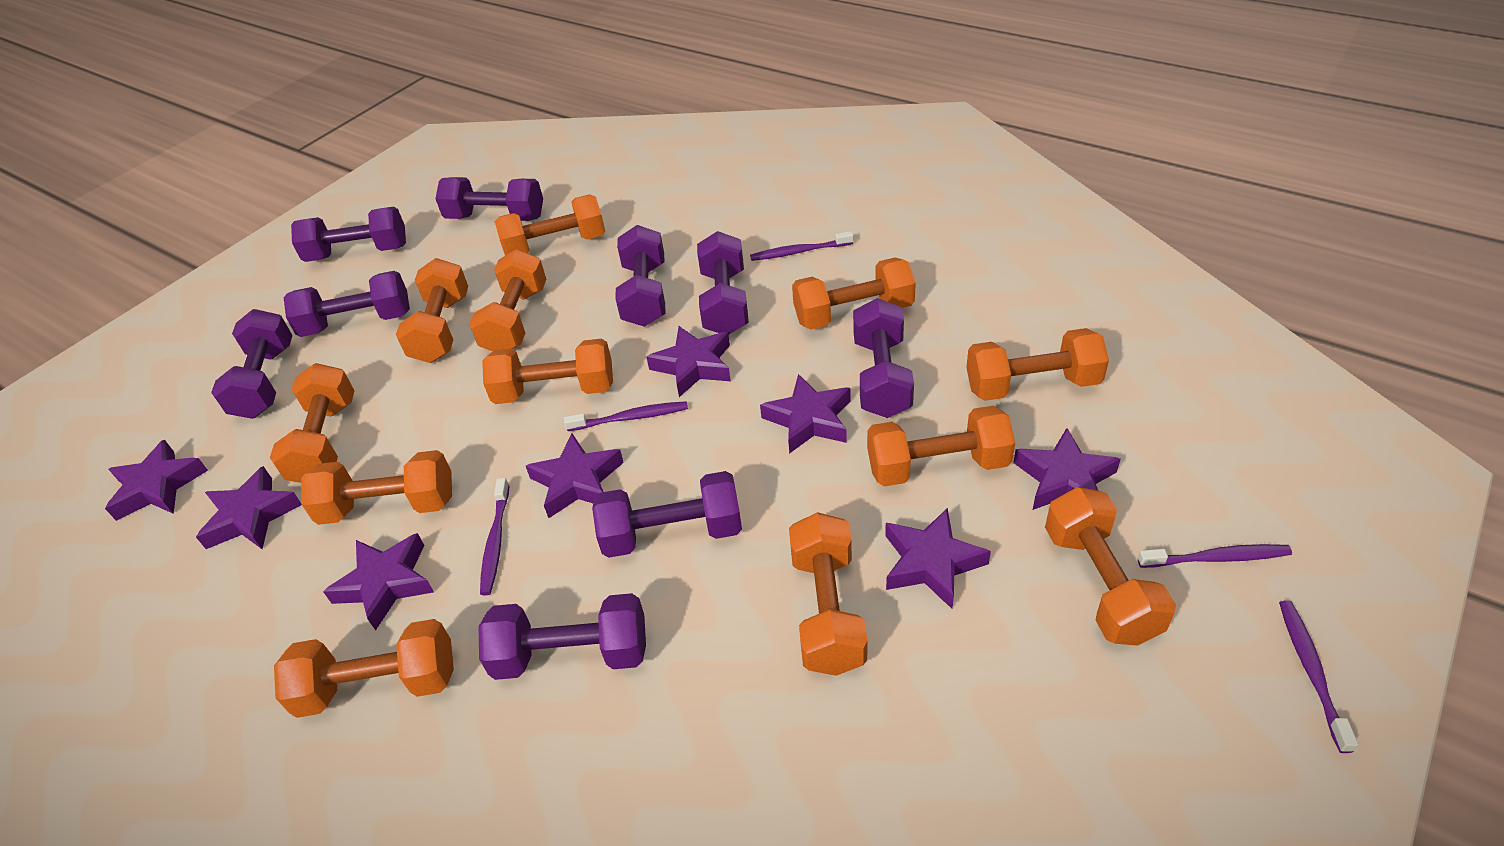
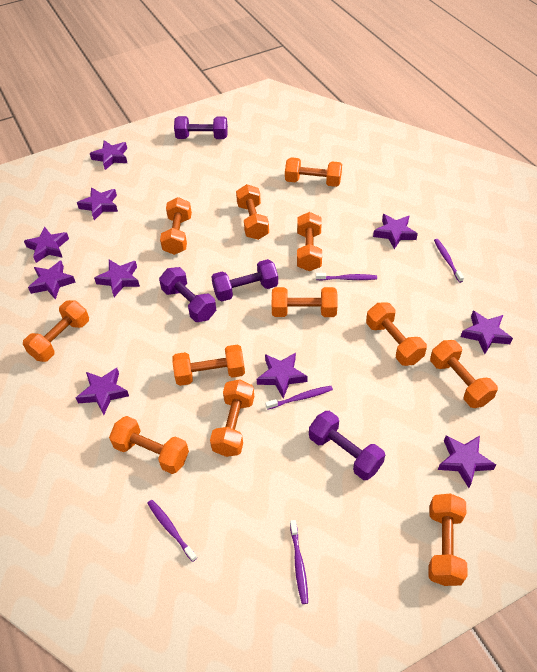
purple dumbbell: [211,309,293,419] [284,271,410,337] [291,207,406,262] [435,177,543,221] [479,593,646,680] [592,471,742,558] [615,225,665,327] [697,231,749,335] [853,298,914,418] = 9 -> [159,267,216,322] [174,116,228,139] [211,259,278,302] [309,411,385,480] = 4
purple star: [105,440,208,521] [196,466,301,549] [323,533,434,631] [526,434,624,518] [646,326,731,397] [760,374,851,454] [885,508,991,609] [1013,428,1121,510] = 8 -> [24,226,69,263] [28,260,76,300] [76,368,129,415] [77,187,118,220] [90,140,127,170] [94,260,140,297] [257,352,308,398] [373,214,418,249] [438,435,496,488] [461,311,513,354] = 10

